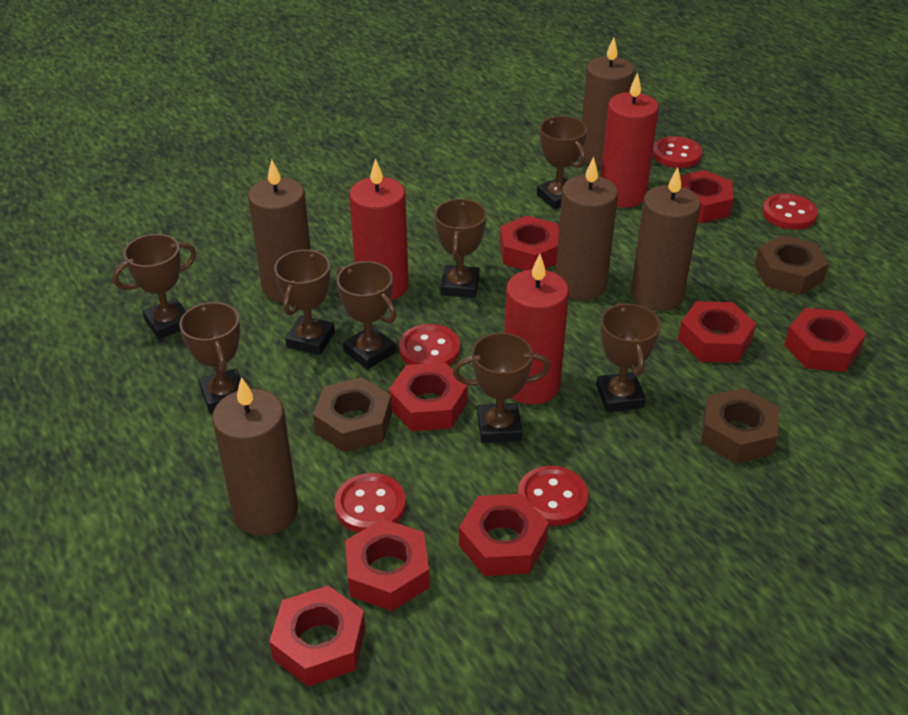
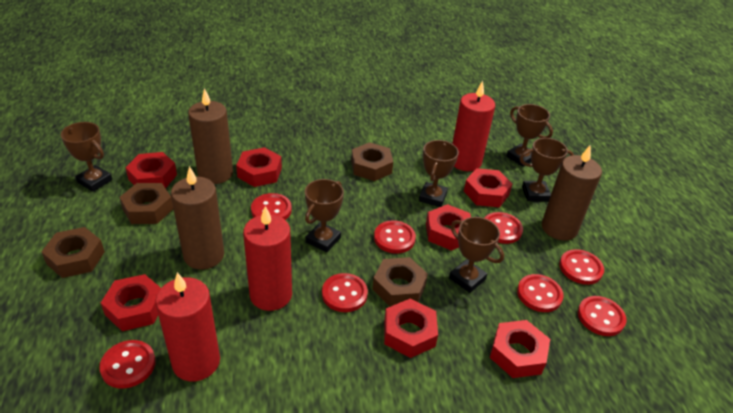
brown candle: [212,377,298,536] [248,159,311,302] [556,157,618,300] [580,37,634,167] [631,167,701,311] = 5 -> [171,166,224,270] [188,88,233,184] [542,145,602,240] = 3
brown nut: [313,377,392,452] [701,388,779,463] [755,235,829,295] = 3 -> [42,227,105,278] [119,183,173,224] [351,142,393,181] [372,257,428,307] = 4
brown trophy: [113,234,196,339] [179,302,241,413] [274,250,335,355] [337,261,397,370] [434,199,487,298] [453,333,550,443] [537,116,587,210] [596,302,660,412] = 8 -> [61,122,112,192] [305,179,344,253] [419,140,459,207] [449,217,504,293] [506,104,553,167] [520,138,574,202] = 6
red button: [334,473,406,533] [399,324,460,366] [518,466,588,526] [652,136,702,168] [762,193,818,230] = 5 -> [99,340,156,388] [251,193,292,220] [322,273,368,312] [374,220,416,254] [485,212,523,244] [517,274,564,312] [559,249,604,285] [578,296,626,336] = 8
red nut: [269,586,366,687] [345,519,430,611] [389,362,468,431] [459,494,549,576] [500,215,559,270] [678,301,756,363] [680,170,734,223] [784,308,866,372] = 8 -> [101,274,161,331] [125,152,177,188] [236,147,282,187] [384,298,438,358] [426,204,471,251] [464,168,512,207] [490,320,550,378] = 7

